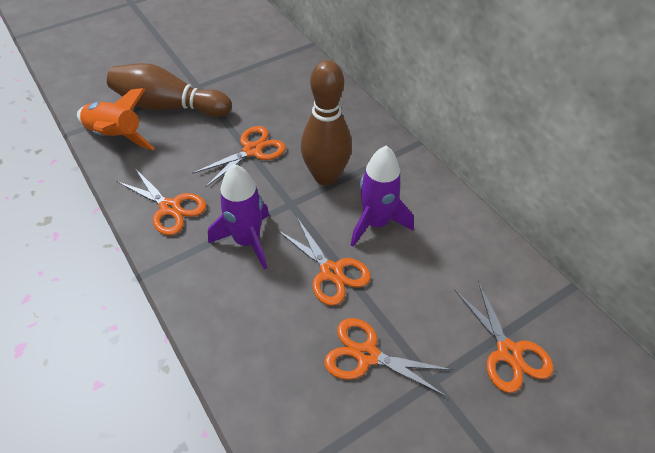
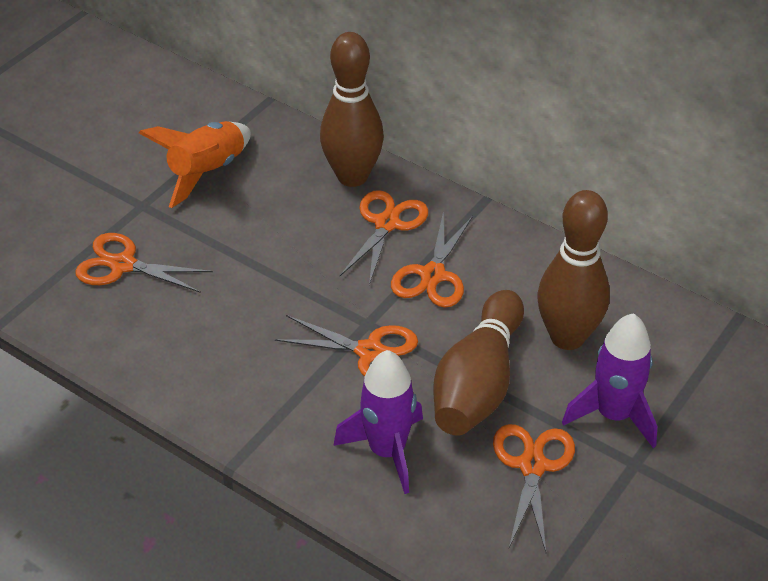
brown bowling pin: [107,63,232,117] [301,60,352,185] = 2 -> [320,32,384,187] [434,290,524,436] [538,190,610,350] = 3

